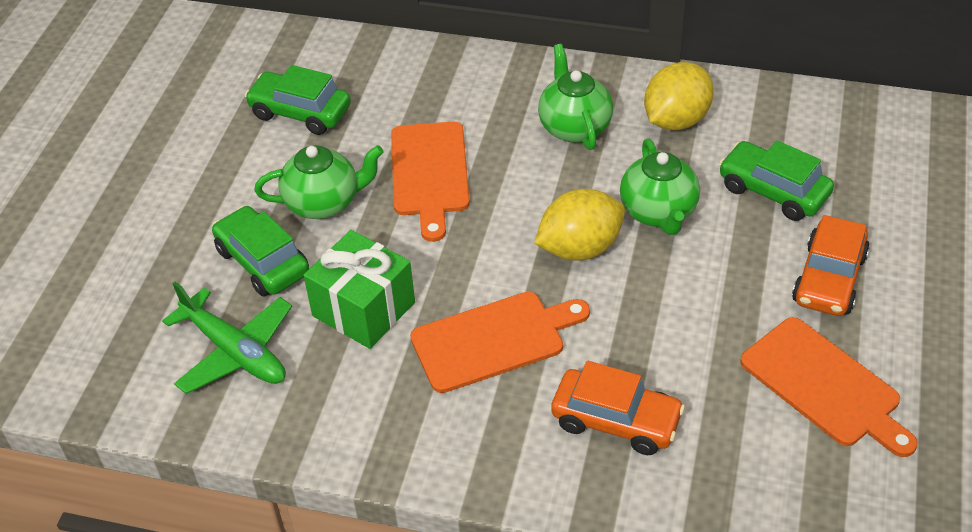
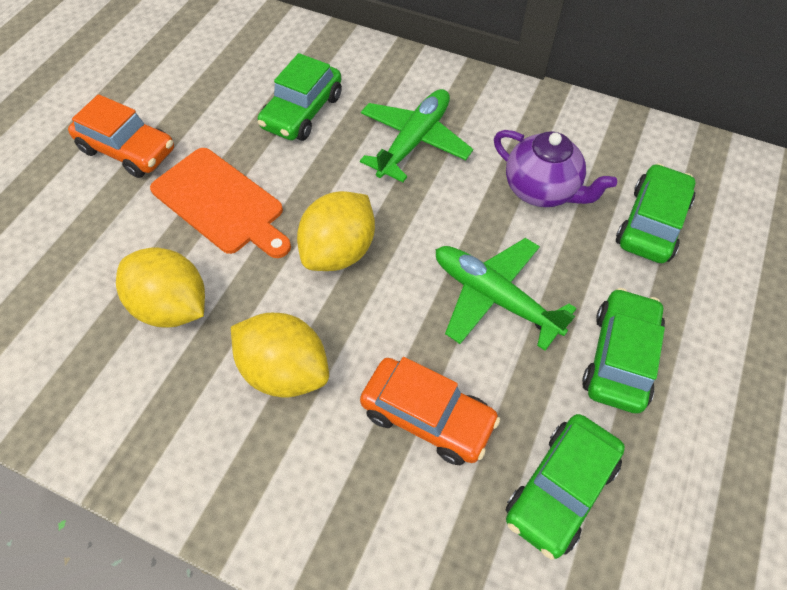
green car: [212,206,309,297] [245,65,351,135] [719,141,834,221] = 3 -> [257,53,342,141] [506,414,625,560] [582,288,665,414] [616,163,695,263] = 4
green gift: [304,230,415,349] = 1 -> none = 0
green plane: [162,282,292,394] = 1 -> [360,89,473,182] [436,238,577,351] = 2
green teapot: [255,145,384,219] [538,44,613,150] [620,139,700,235] = 3 -> none = 0
orange cutting board: [391,122,470,242] [410,292,590,393] [740,317,918,457] = 3 -> [150,148,291,258] = 1
purple teapot: none = 0 -> [494,130,617,207] = 1
yellow lemon: [534,189,625,261] [644,62,714,130] = 2 -> [116,247,205,328] [231,313,329,398] [297,191,375,271] = 3

